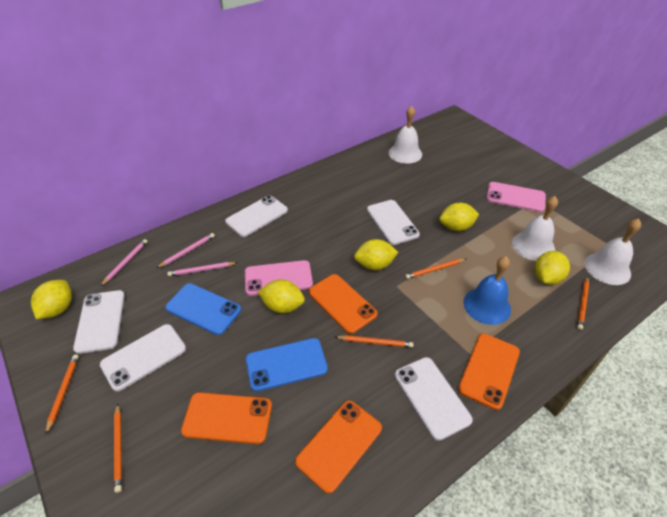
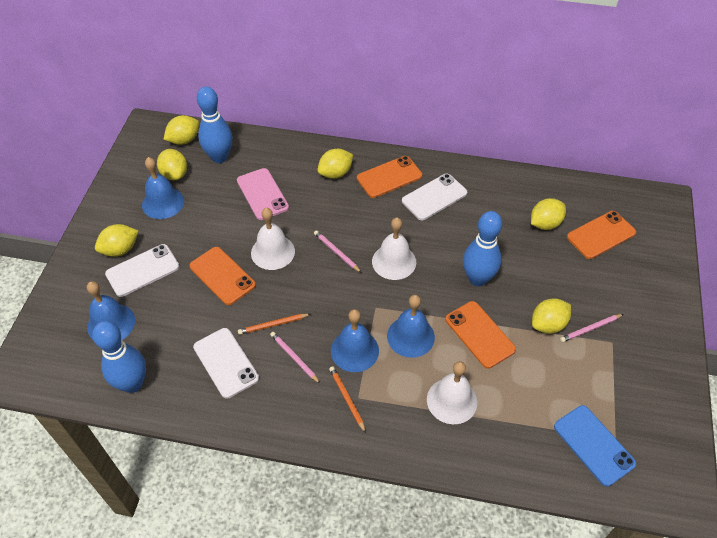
blue bell: [464,256,511,325] = 1 -> [87,281,135,340] [142,157,184,219] [331,309,379,372] [387,295,435,358] = 4
blue bowling pin: none = 0 -> [92,321,146,393] [197,86,232,163] [463,211,502,286] = 3
blue phone: [165,283,241,335] [246,338,328,392] = 2 -> [554,405,636,487] = 1
orange pencil: [46,354,79,434] [114,403,122,493] [336,335,413,348] [405,259,466,279] [577,276,589,330] = 5 -> [238,314,310,335] [329,366,366,433] = 2
pink phone: [245,260,313,296] [486,182,546,212] = 2 -> [237,168,289,220] = 1
white phone: [73,290,125,354] [100,324,186,392] [225,195,288,237] [367,200,420,245] [394,357,473,441] = 5 -> [105,244,179,297] [193,328,259,399] [402,174,467,220] = 3
yellow lemon: [31,280,72,319] [258,279,305,313] [354,239,398,270] [439,203,479,231] [534,251,570,285] = 5 -> [95,224,139,257] [157,149,187,180] [163,115,199,145] [318,149,353,179] [531,198,566,230] [532,298,571,334] = 6

